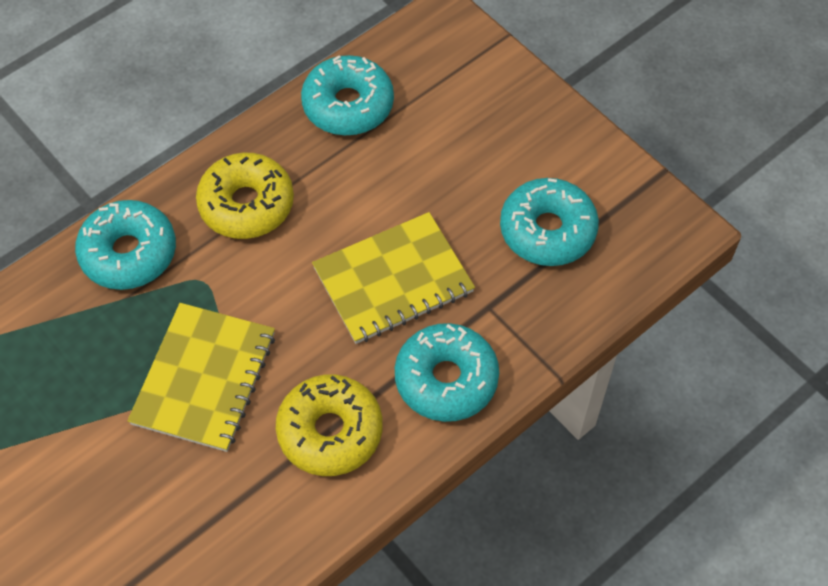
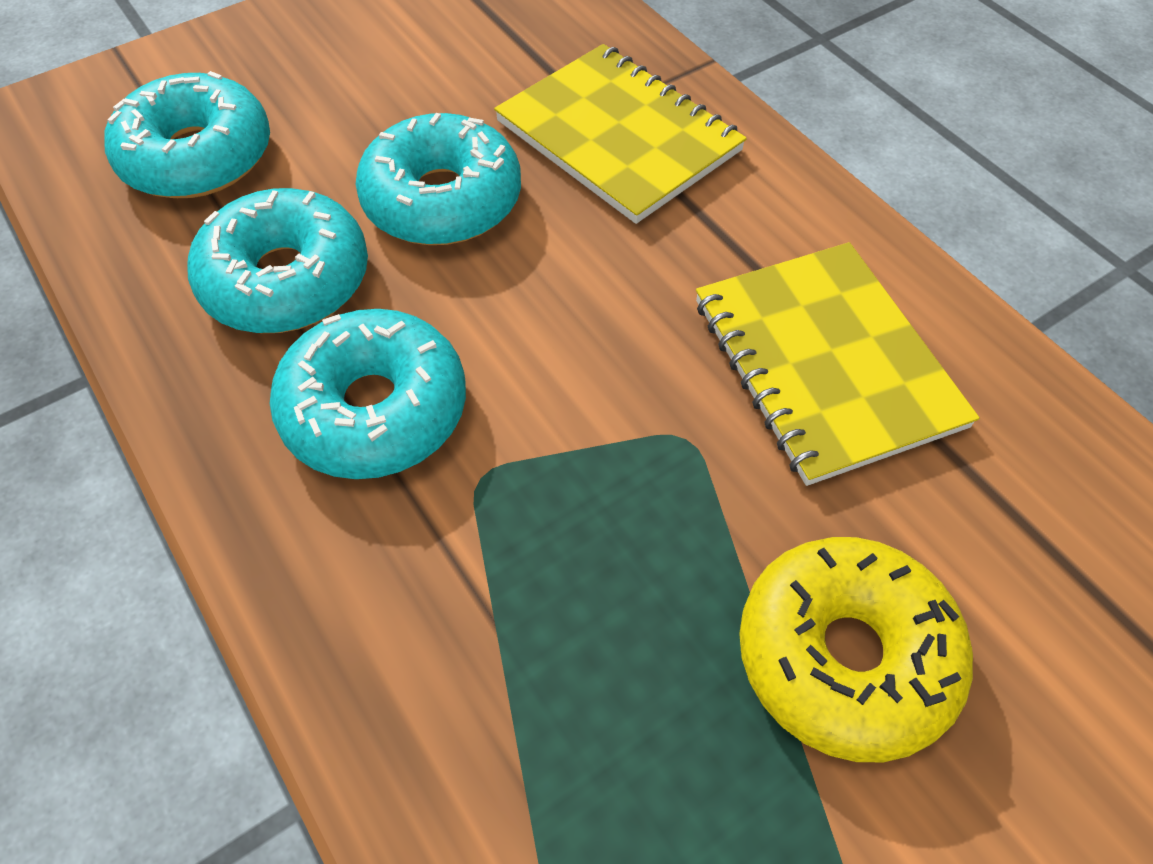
yellow donut: [196,153,294,239] [276,374,383,476] = 2 -> [739,537,973,762] = 1

